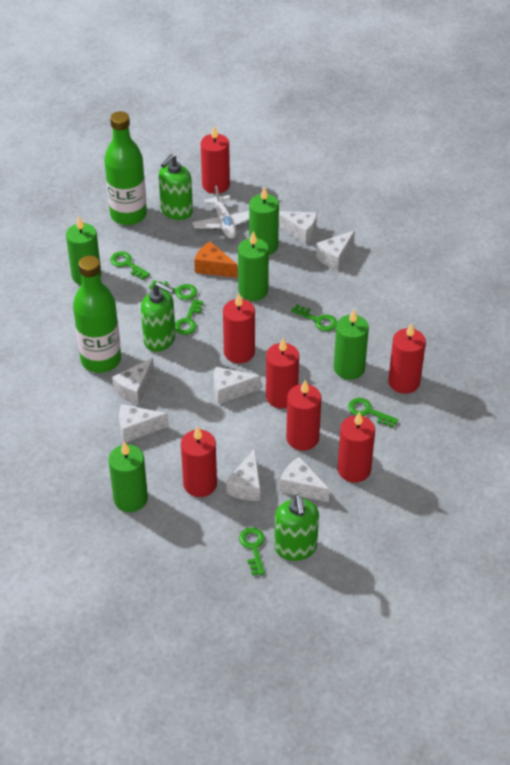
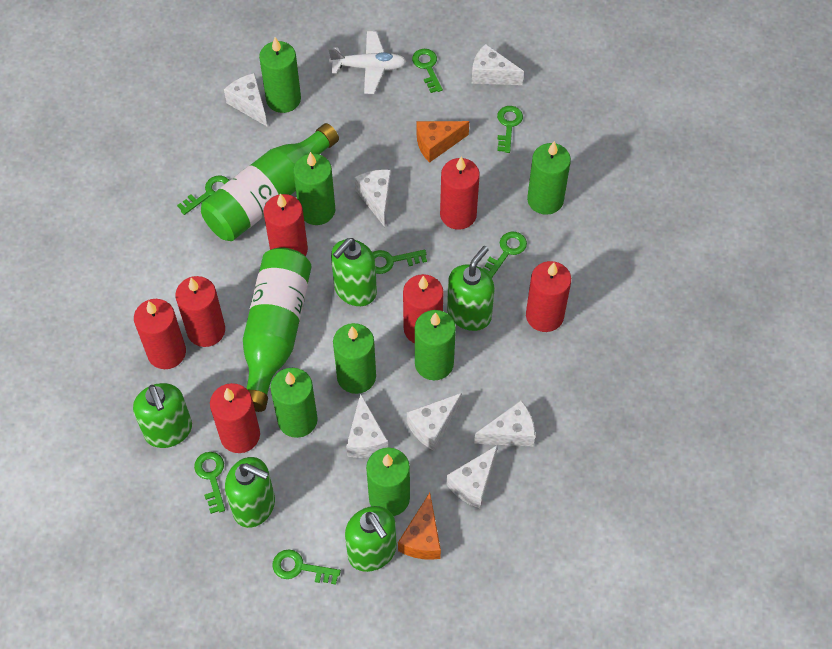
green candle: [66,217,101,285] [108,442,148,512] [238,231,269,301] [249,187,279,255] [334,310,369,380] = 5 -> [259,37,301,113] [270,368,318,438] [293,152,335,225] [333,323,376,394] [366,447,410,516] [415,310,456,380] [527,141,571,215] = 7
green key: [110,251,150,280] [149,280,197,300] [175,299,204,335] [239,527,265,576] [291,304,337,331] [348,398,398,428] = 6 -> [177,175,229,215] [194,452,225,514] [272,549,341,585] [372,250,427,274] [412,49,443,93] [482,232,527,278] [497,106,523,153] = 7
green soap dispenser: [141,282,176,352] [159,154,193,220] [274,494,319,561] = 3 -> [133,383,192,448] [225,457,275,528] [331,238,377,306] [345,506,396,572] [447,246,495,331] = 5
orange cheese: [194,242,238,278] = 1 -> [398,493,441,560] [417,121,469,163] = 2

